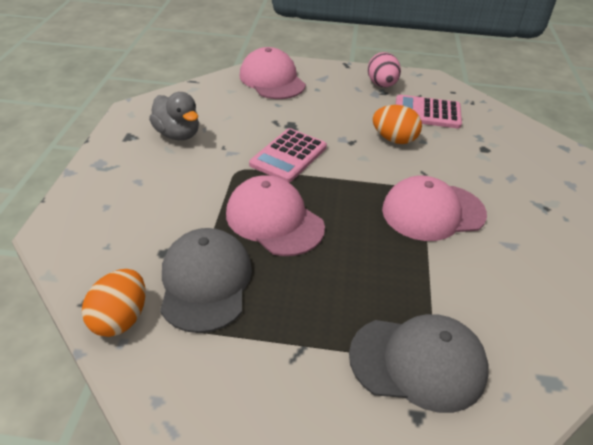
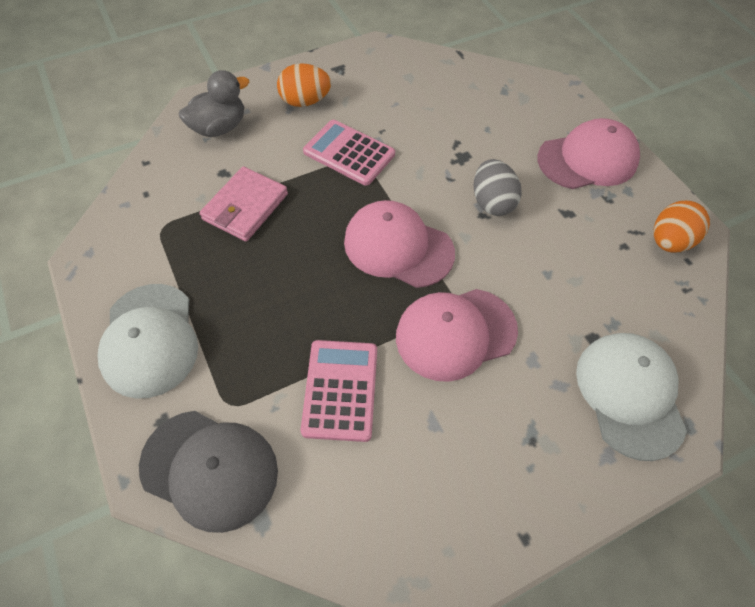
grey cap: [160,228,252,333] [349,314,489,413] = 2 -> [139,411,278,533] = 1
grey egg: none = 0 -> [474,159,522,216] = 1
pink egg: [368,52,401,88] = 1 -> none = 0
pink wallet: none = 0 -> [200,166,288,242] = 1
white cap: none = 0 -> [98,284,198,399] [576,333,687,461] = 2

